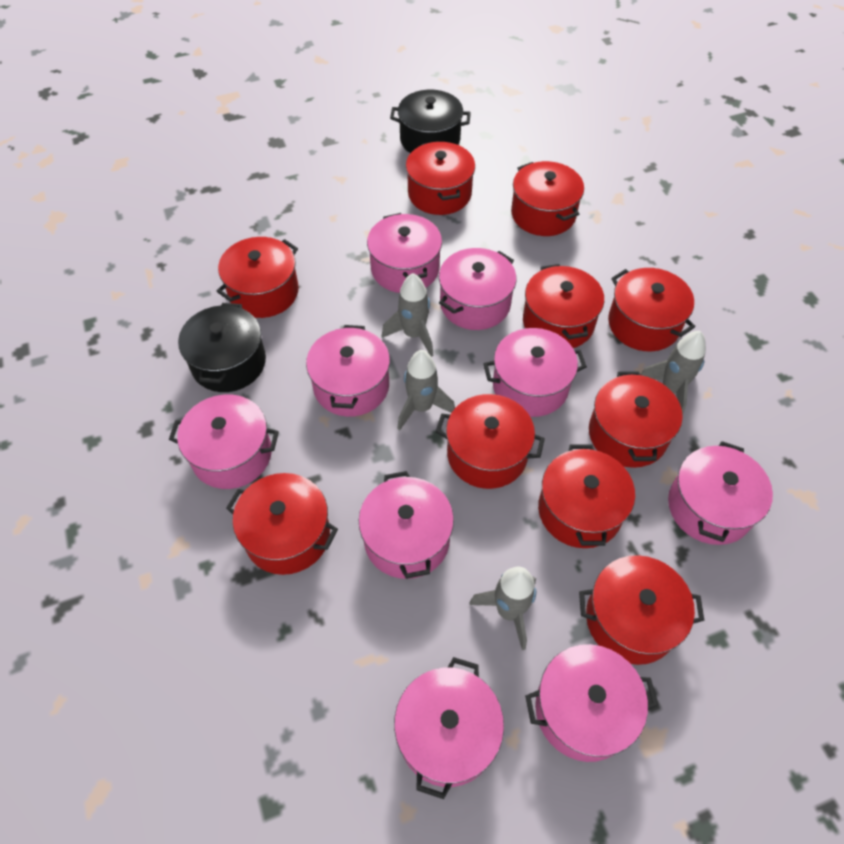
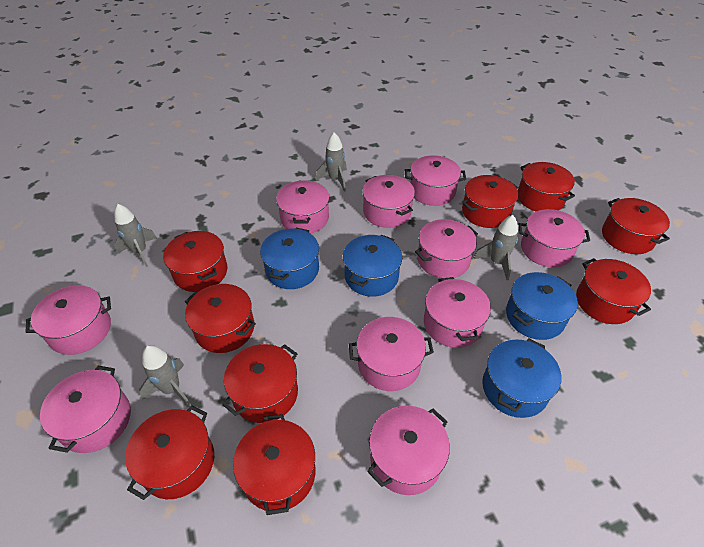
black pot: [178,303,266,392] [390,90,471,153] = 2 -> none = 0
blue pot: none = 0 -> [260,228,319,289] [343,235,402,297] [482,338,561,418] [506,272,578,340] = 4
pink pot: [169,394,279,489] [306,325,390,417] [359,471,454,579] [367,213,442,293] [394,657,504,799] [439,248,516,330] [483,328,587,417] [525,644,659,762] [668,441,773,545] = 9 -> [26,285,111,355] [40,366,131,453] [276,180,329,234] [349,317,434,391] [362,175,415,228] [367,406,450,495] [405,155,466,206] [415,219,478,278] [424,277,491,348] [519,209,590,267] = 10
red pot: [217,237,299,318] [226,473,338,575] [406,141,475,215] [436,394,545,489] [511,161,584,236] [523,264,604,348] [538,444,635,548] [579,555,705,665] [589,371,683,468] [608,268,695,351] = 10 -> [125,405,214,500] [163,231,227,292] [185,284,256,353] [222,344,298,423] [233,414,315,515] [462,175,518,228] [518,162,575,211] [576,258,651,324] [602,198,670,254] = 9

